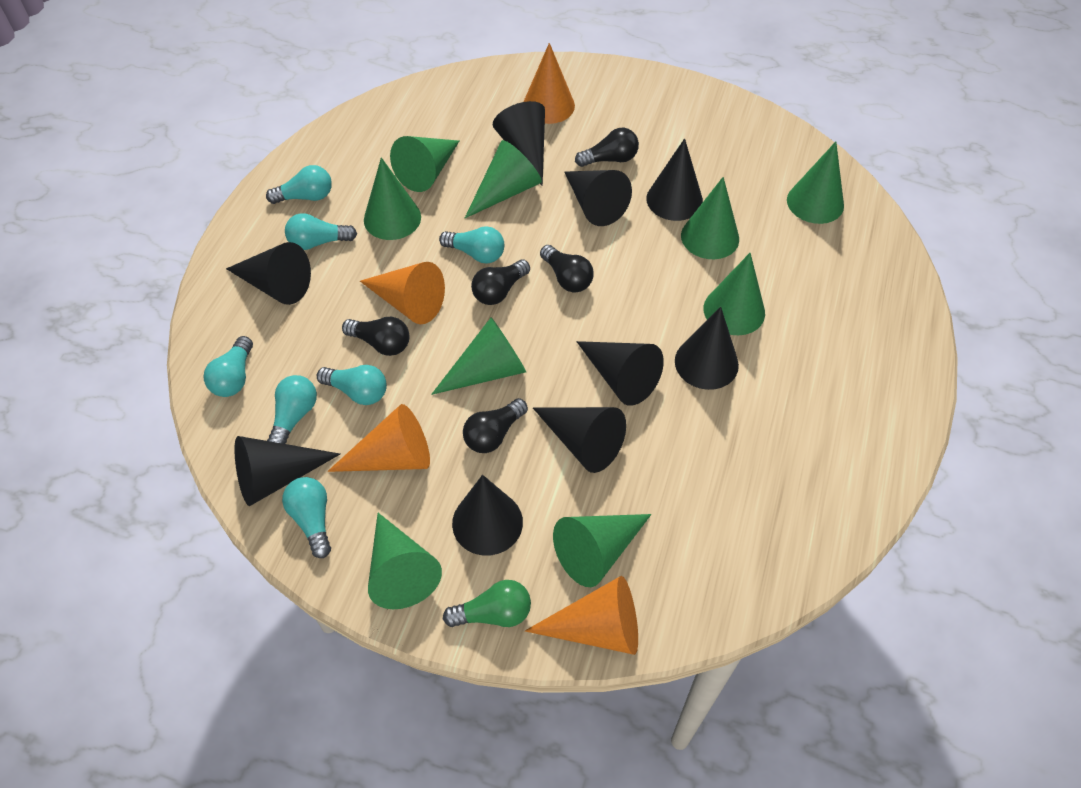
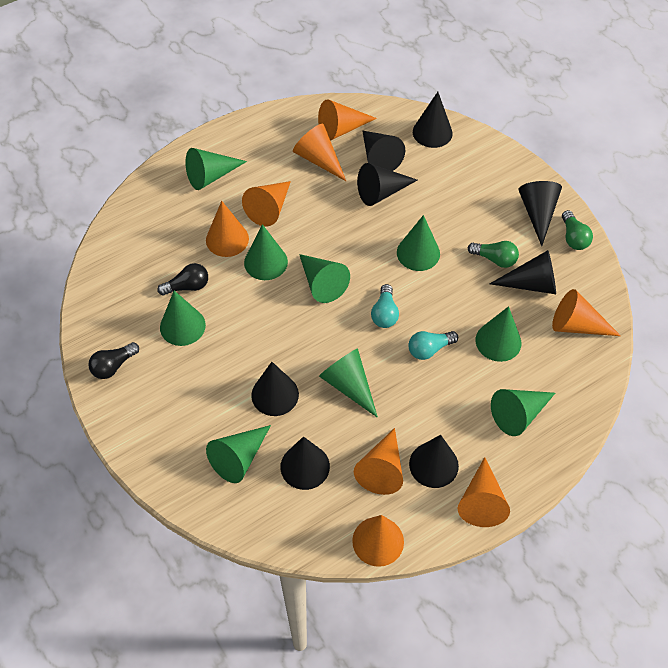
black cone: [226,242,311,305] [235,436,340,506] [452,475,523,556] [493,101,545,186] [533,407,626,473] [565,170,632,226] [577,341,664,406] [646,138,703,221] [675,307,739,390] = 9 -> [251,362,299,416] [280,436,330,490] [357,163,417,206] [362,130,405,171] [409,435,459,488] [413,92,453,148] [490,250,556,294] [519,181,562,246] = 8
black light bulb: [342,317,410,356] [463,398,528,453] [471,260,530,305] [540,245,594,292] [575,128,639,167] = 5 -> [88,342,139,379] [157,263,208,296] = 2
green light bulb: [443,580,531,627] = 1 -> [467,241,519,268] [562,210,593,250] = 2
orange cone: [327,404,430,472] [360,262,445,324] [523,43,575,124] [525,576,638,655] = 4 -> [206,201,249,257] [242,181,291,226] [293,124,346,181] [318,99,377,141] [352,515,404,567] [354,428,403,495] [457,457,510,527] [552,289,621,336] = 8
turquoise light bulb: [203,336,253,397] [266,165,332,204] [267,375,317,444] [282,477,331,558] [285,213,357,250] [317,365,387,405] [439,226,504,263] = 7 -> [371,284,399,328] [408,331,458,360] = 2

